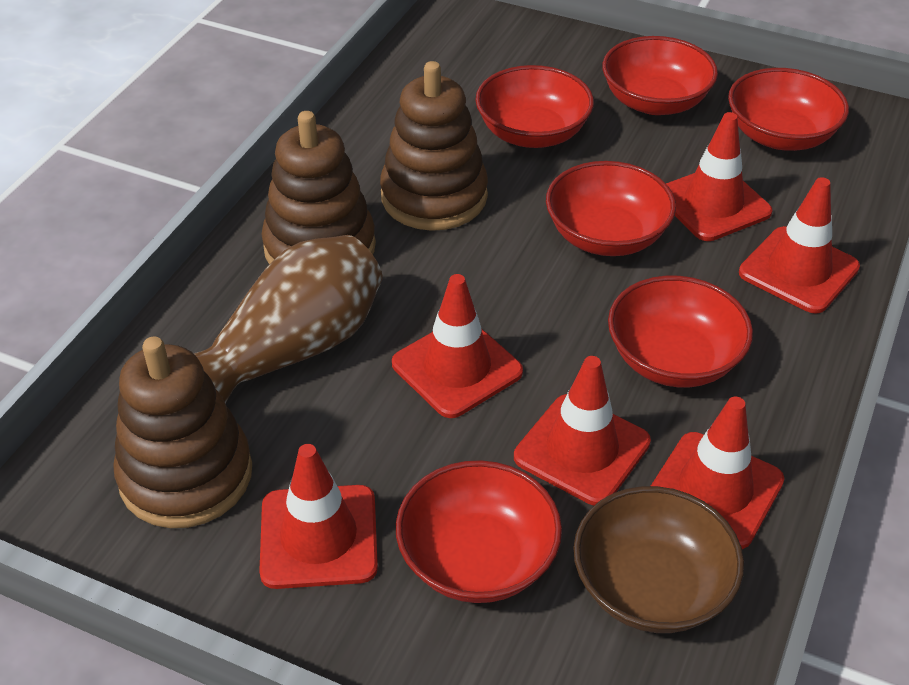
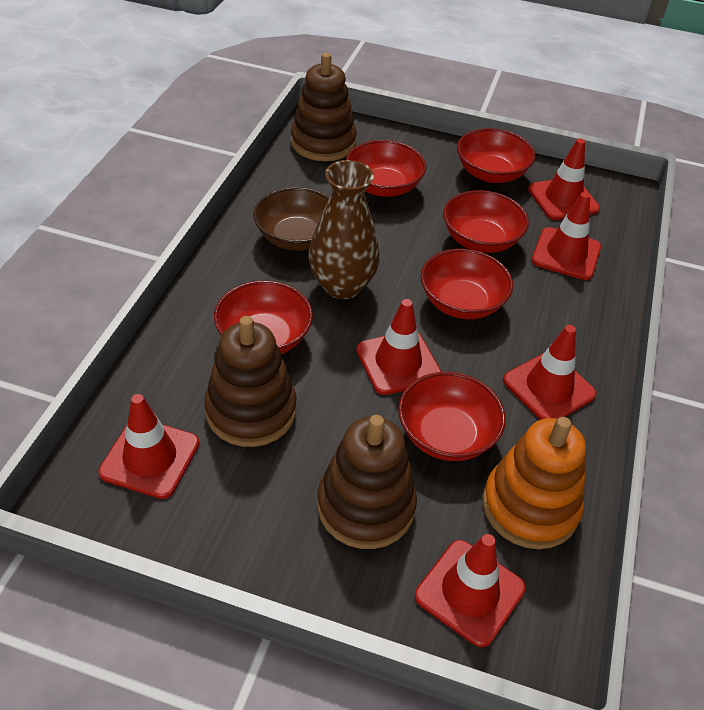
orange stacking toy: none = 0 -> [483,417,586,549] = 1

